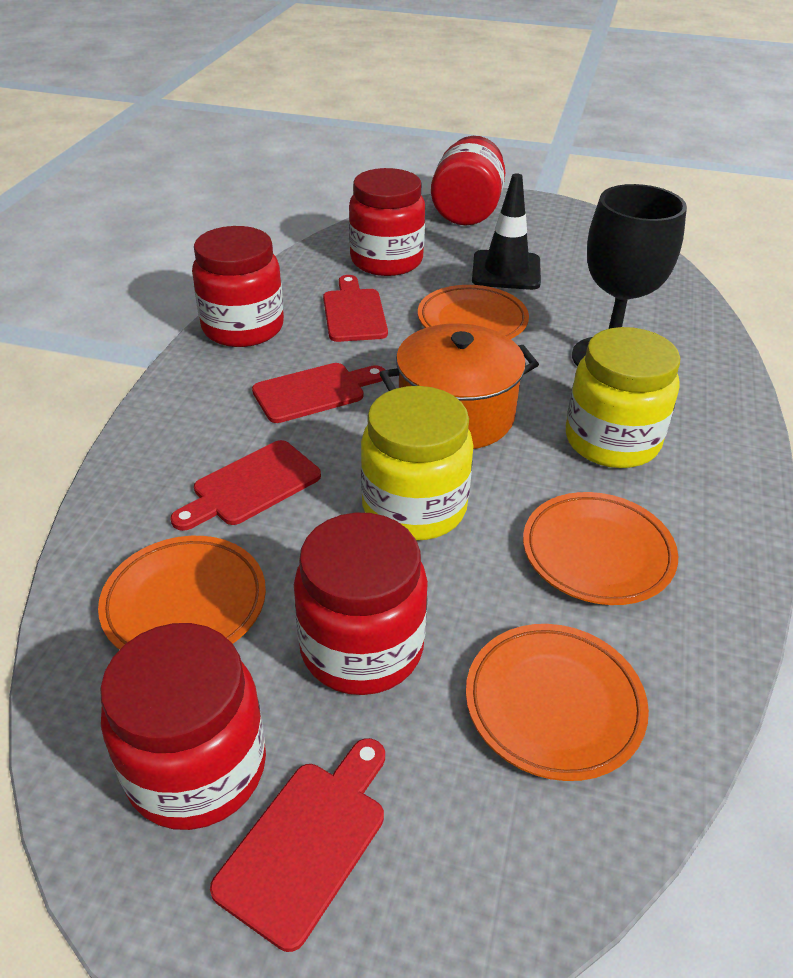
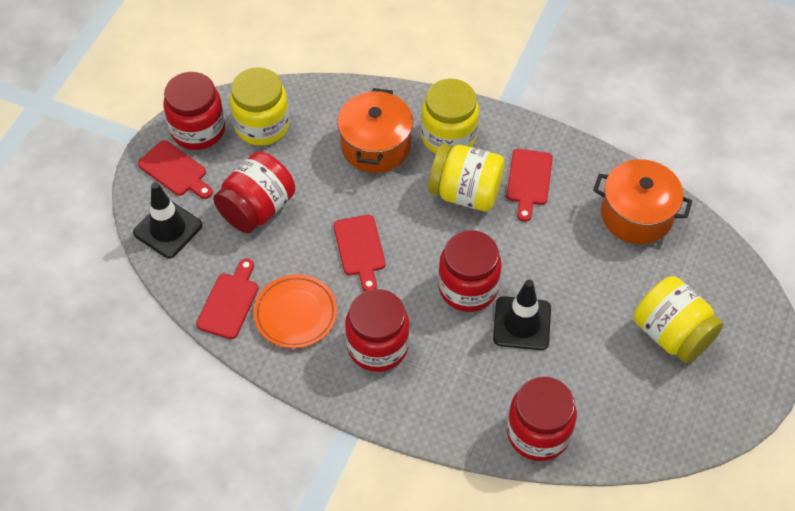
black goblet: [572,184,687,367] = 1 -> none = 0
black traffic cone: [472,174,541,290] = 1 -> [133,182,202,258] [493,280,551,350] = 2
orange plate: [98,536,266,650] [418,285,529,339] [466,624,649,781] [523,492,678,605] = 4 -> [253,274,337,348] = 1
orange pot: [380,323,539,449] = 1 -> [337,88,413,173] [593,159,692,244] = 2
yellow jar: [361,386,473,540] [566,327,681,468] = 2 -> [230,67,289,146] [421,79,479,154] [428,144,505,211] [634,276,724,363] = 4

